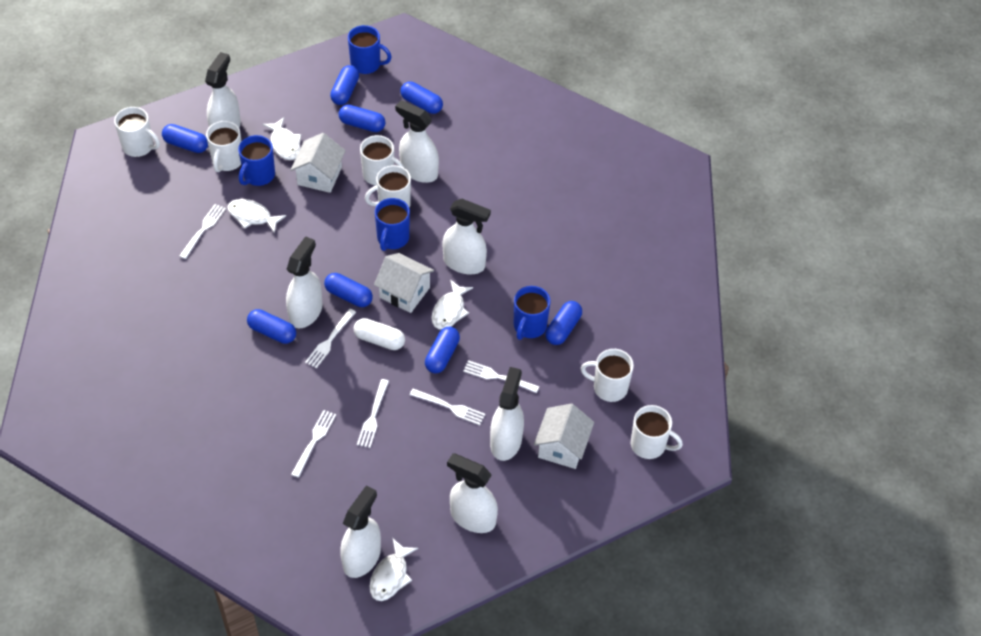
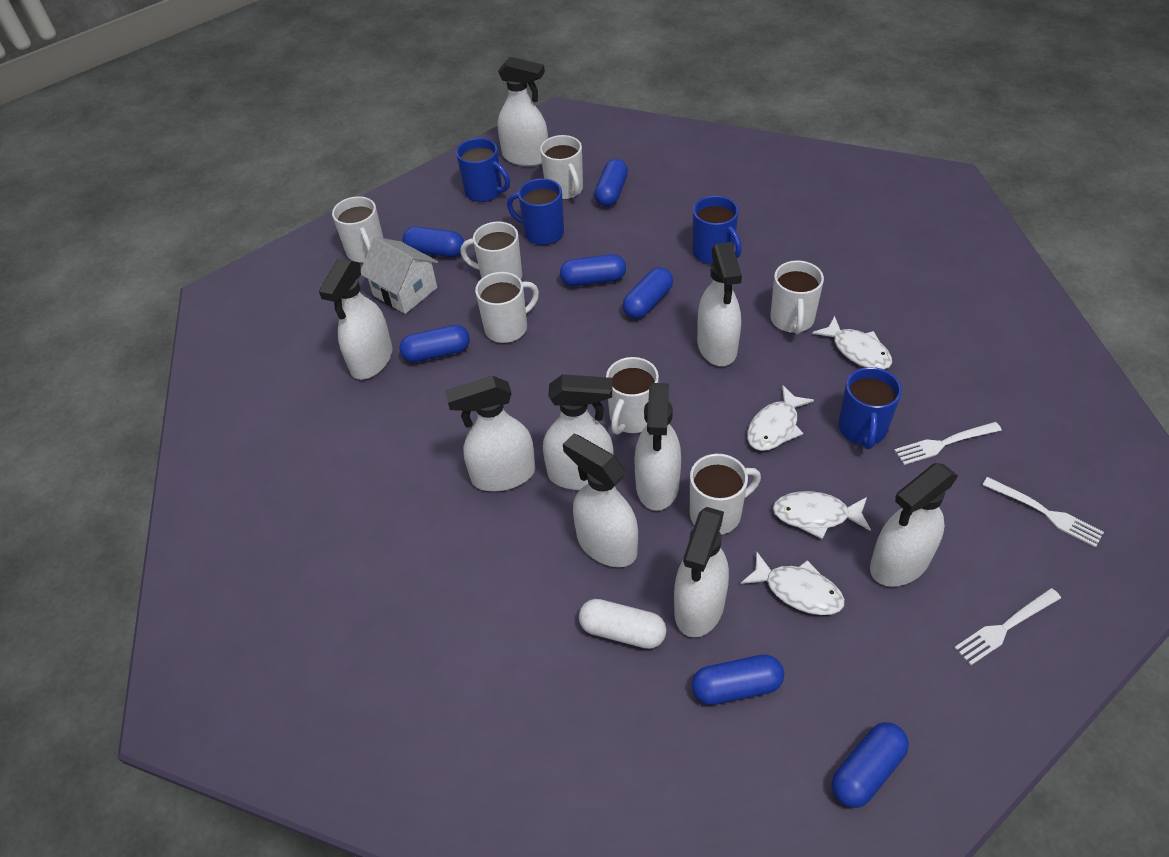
blue capsule: [162,124,208,153] [247,309,296,344] [324,273,373,307] [330,65,359,105] [339,105,385,132] [400,81,443,114] [425,327,460,373] [545,301,582,345] = 8 -> [399,325,470,363] [403,226,464,257] [560,254,626,286] [594,159,628,207] [623,267,673,319] [692,655,784,705] [832,722,909,808] = 7
white fork: [179,204,226,259] [291,410,336,478] [305,309,356,368] [357,379,389,448] [410,389,485,425] [463,360,539,393] = 6 -> [894,422,1002,465] [954,588,1061,665] [982,477,1104,548] = 3
white house: [291,133,346,193] [374,253,434,313] [534,404,594,469] = 3 -> [361,237,438,314] = 1
white mug: [114,107,160,157] [206,121,241,172] [360,135,404,185] [365,165,411,208] [581,349,634,402] [631,405,683,459] = 6 -> [332,196,383,263] [460,222,522,279] [475,272,539,343] [540,135,583,200] [606,357,659,435] [690,454,761,535] [770,260,824,334] = 7
white spray bottle: [205,52,241,128] [286,236,323,328] [340,485,381,578] [395,100,439,183] [442,199,491,274] [447,453,498,533] [490,367,524,461] = 7 -> [319,259,392,380] [445,376,535,491] [498,57,548,166] [543,374,614,490] [563,434,638,567] [635,383,681,511] [674,507,729,638] [697,242,742,366] [870,463,958,587] = 9

